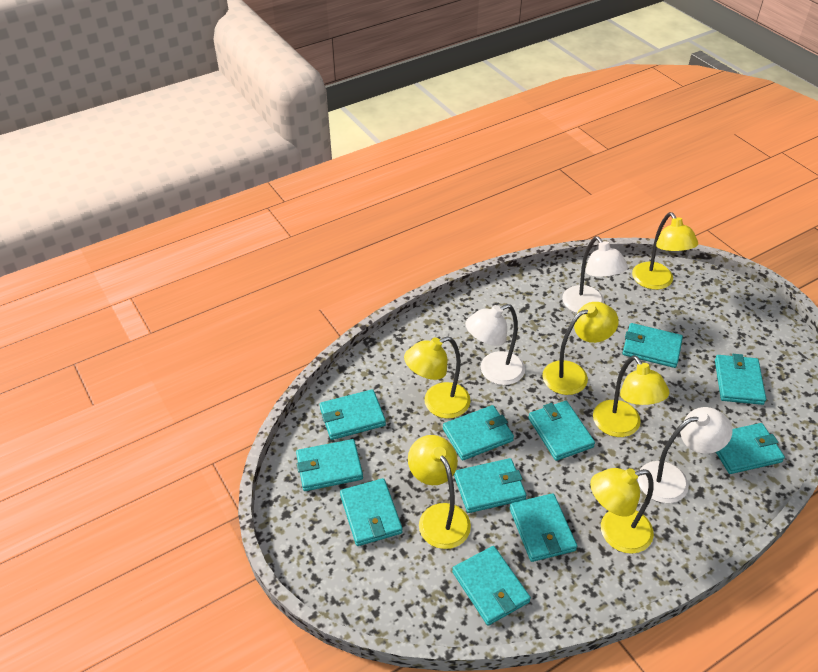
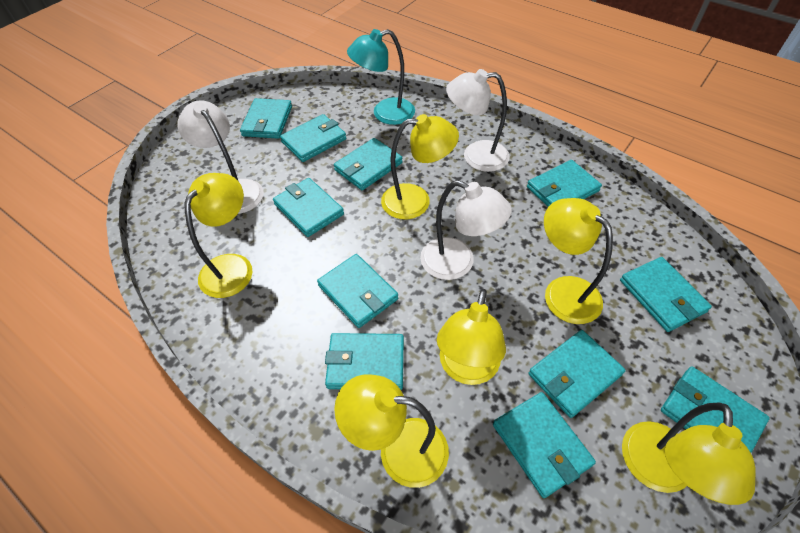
turquoise lamp: none = 0 -> [347,29,415,125] = 1

